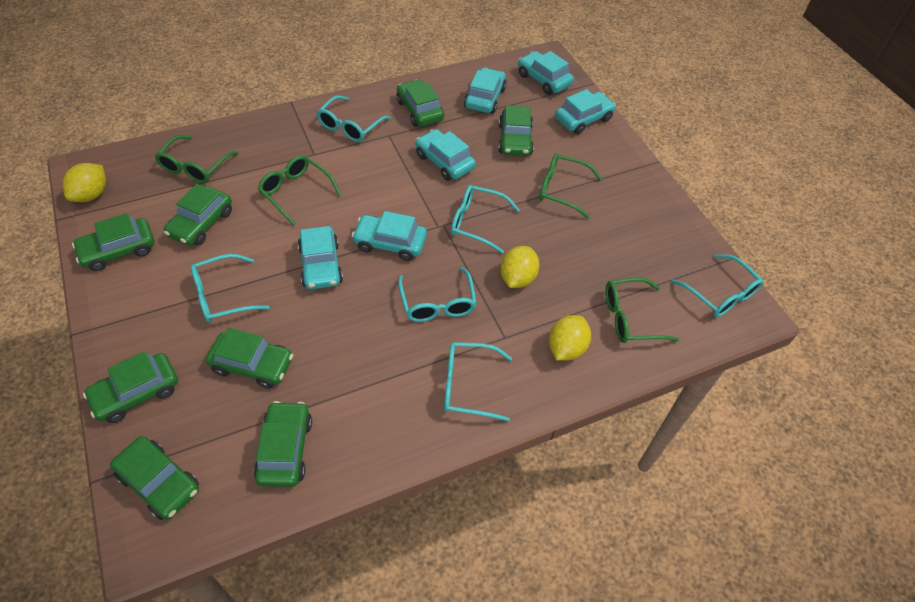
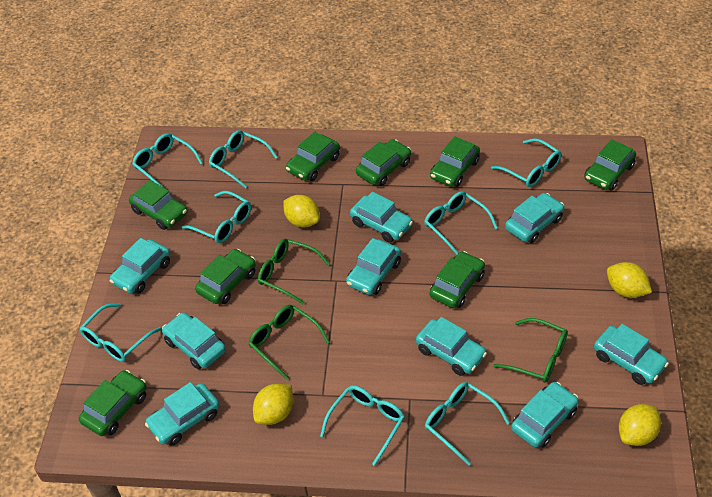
green glasses: [155,135,238,183] [258,155,341,225] [539,154,602,218] [605,278,679,343] = 4 -> [248,305,330,380] [258,238,330,304] [493,318,568,383] = 3
turquoise car: [298,226,343,289] [352,211,427,261] [415,129,476,181] [464,68,507,114] [518,51,574,95] [555,89,616,134] = 6 -> [110,238,170,294] [145,382,219,446] [162,312,226,370] [346,238,401,295] [350,192,413,243] [416,317,487,376] [505,193,564,243] [511,382,579,448] [594,324,669,385] = 9
turquoise glasses: [191,254,270,323] [316,95,391,142] [398,267,477,322] [444,342,512,422] [451,185,520,254] [672,254,764,317] = 6 -> [79,303,161,362] [132,133,203,188] [182,191,251,243] [209,130,278,188] [320,385,405,466] [424,191,498,255] [425,382,510,466] [491,138,562,187] = 8
yellow lemon: [62,163,106,202] [500,246,539,288] [549,315,591,361] = 3 -> [253,384,293,425] [283,195,320,227] [607,262,652,298] [619,404,661,446] = 4

